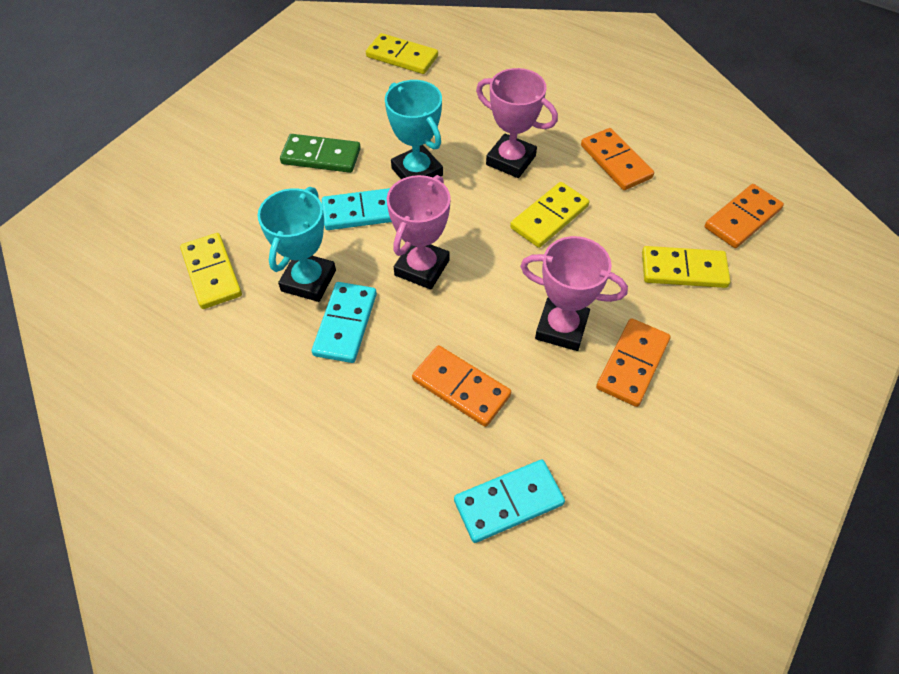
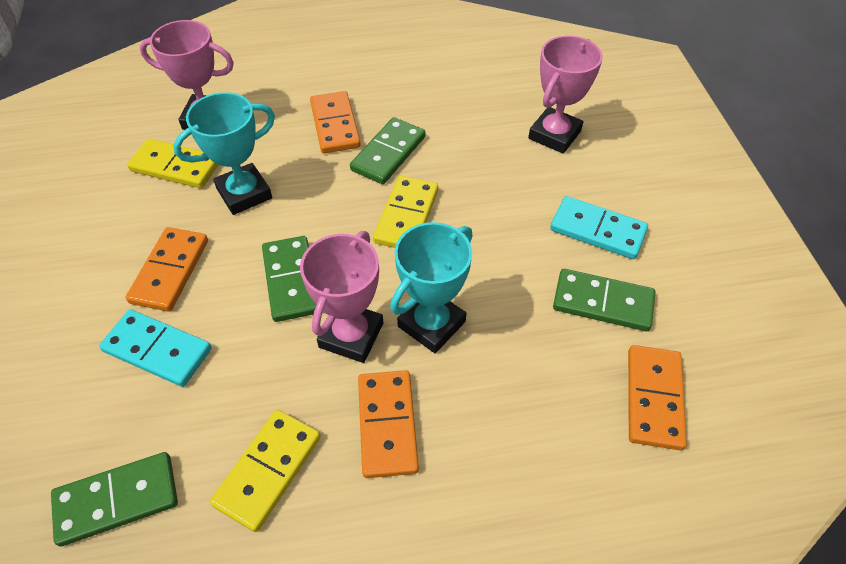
green domino: [280,134,361,173] = 1 -> [51,452,178,547] [262,236,316,322] [350,117,425,184] [553,269,655,331] = 4
turquoise domino: [312,282,377,363] [322,188,392,230] [454,459,565,543] = 3 -> [99,309,212,387] [550,196,648,259] = 2
yellow domino: [180,233,242,309] [366,33,438,74] [510,182,589,248] [642,246,730,288] = 4 -> [127,139,218,188] [210,410,321,532] [373,176,438,248] = 3

